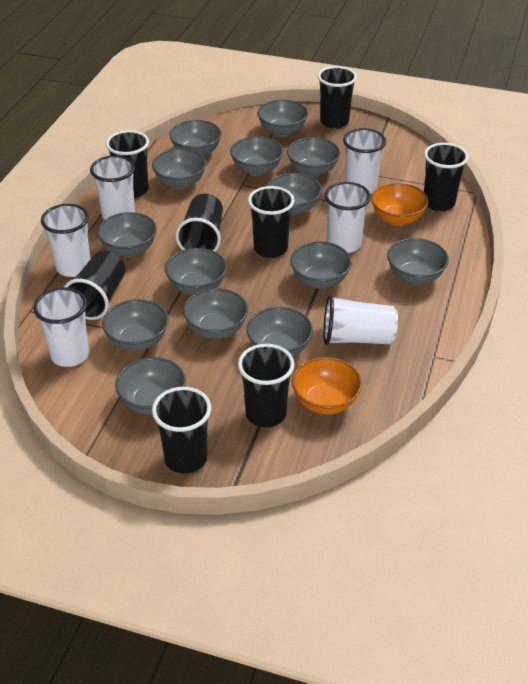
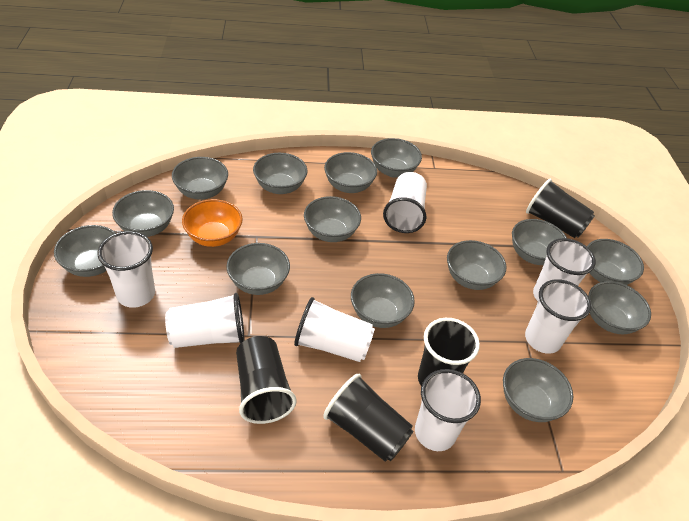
black cup: [64,251,126,320] [106,130,149,198] [152,387,211,474] [175,194,223,252] [238,344,295,427] [248,186,295,258] [318,66,357,129] [424,143,469,211] = 8 -> [236,336,296,424] [323,374,413,462] [418,318,480,386] [526,179,595,238] = 4
orange bowl: [292,357,362,414] [371,183,428,226] = 2 -> [182,199,243,247] = 1
white cup: [33,287,89,367] [41,204,90,277] [90,155,135,220] [323,295,398,345] [324,182,371,253] [343,128,386,194] = 6 -> [98,231,155,308] [165,293,244,348] [294,297,375,362] [383,172,427,233] [415,369,481,451] [525,279,591,354] [533,238,596,301] = 7

